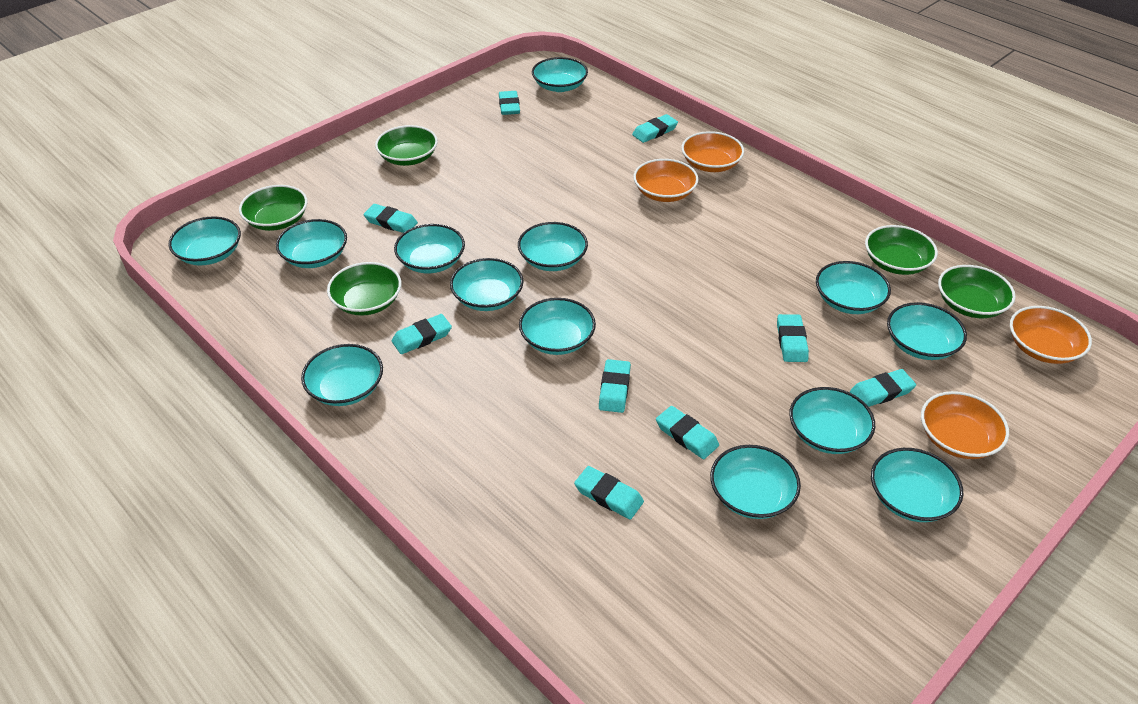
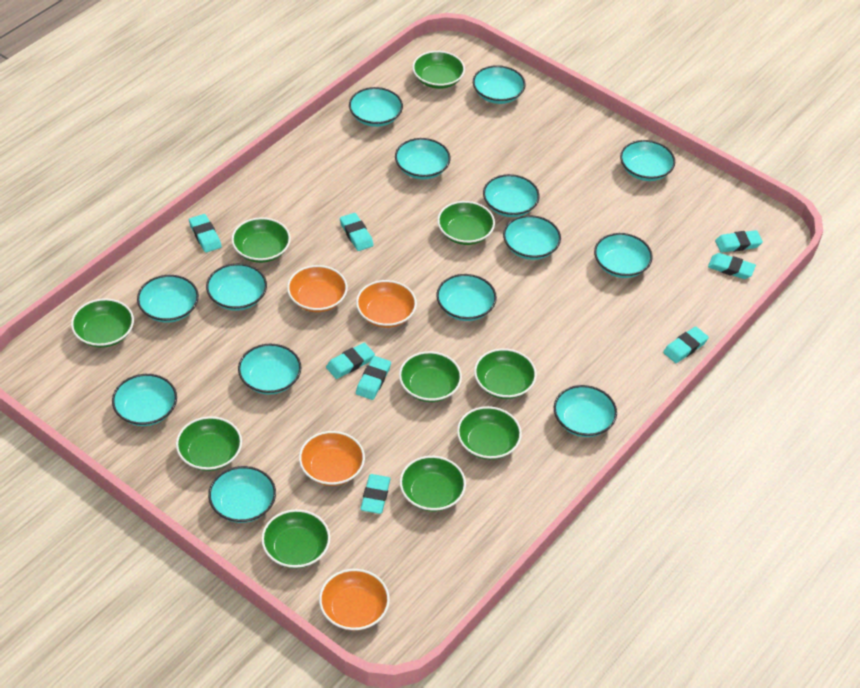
green bowl: [239,185,308,231] [327,262,401,316] [375,125,438,166] [865,225,938,275] [938,265,1016,318] = 5 -> [71,298,134,348] [176,416,242,471] [231,217,291,263] [261,509,330,569] [399,351,462,402] [400,456,466,512] [412,51,465,89] [437,201,495,245] [457,406,522,460] [474,348,537,399] = 10
turquoise bowl: [168,217,241,265] [276,219,347,268] [301,344,383,406] [394,224,465,273] [450,258,523,311] [518,222,588,271] [519,298,596,355] [532,57,588,92] [710,445,801,519] [789,387,875,454] [816,261,891,314] [871,448,963,522] [887,302,967,360] = 13 -> [112,374,177,426] [137,275,199,323] [206,263,267,311] [208,466,276,523] [238,344,301,395] [349,87,403,127] [395,138,451,179] [436,274,497,321] [473,65,526,104] [483,174,540,217] [503,215,561,260] [554,385,617,437] [594,233,653,278] [620,140,675,181] = 14
turquoise eraser: [363,204,418,233] [392,314,452,354] [499,91,520,115] [574,466,644,520] [599,359,631,413] [632,114,678,143] [656,406,719,459] [777,314,809,362] [850,369,916,407] = 9 -> [189,214,222,253] [326,343,375,379] [340,213,374,251] [356,356,391,400] [360,474,391,514] [663,327,709,363] [708,253,756,279] [715,230,763,253] = 8

